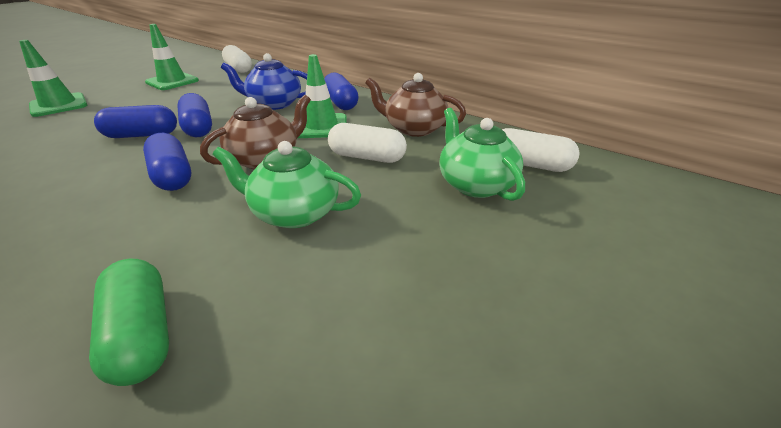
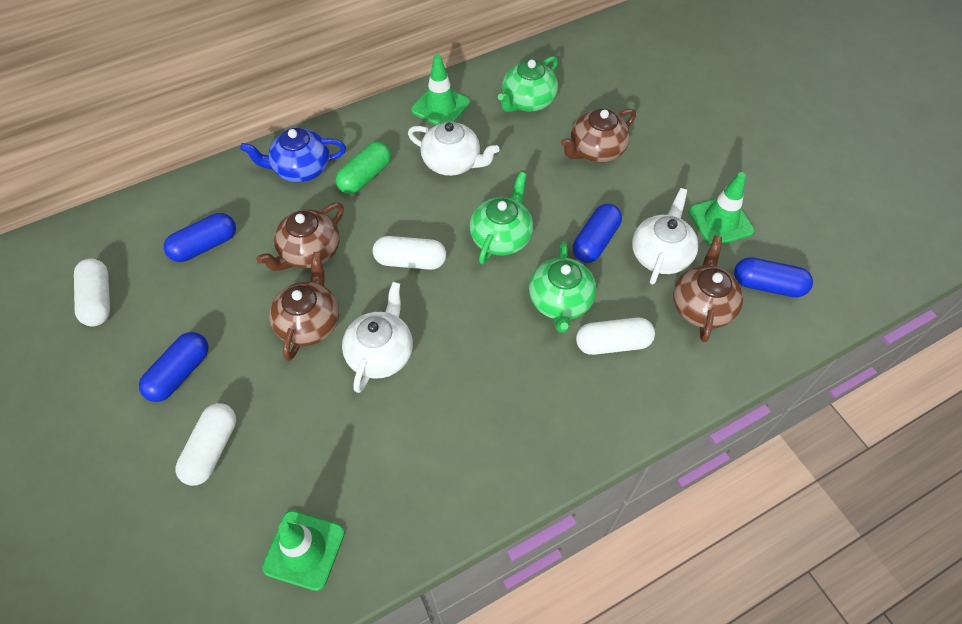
brown teapot: [200,95,311,169] [365,73,466,137] = 2 -> [256,203,344,271] [269,252,339,361] [561,109,636,163] [673,236,743,342] = 4
green teapot: [213,141,361,228] [439,108,525,201] = 2 -> [469,172,533,265] [498,56,558,112] [529,241,596,333] = 3
white capsule: [222,45,252,73] [328,123,407,163] [502,128,580,172] = 3 -> [74,258,110,326] [176,403,236,486] [373,236,446,270] [576,318,655,355] = 4
white teapot: none = 0 -> [342,282,413,393] [408,121,499,176] [632,188,699,285] = 3

